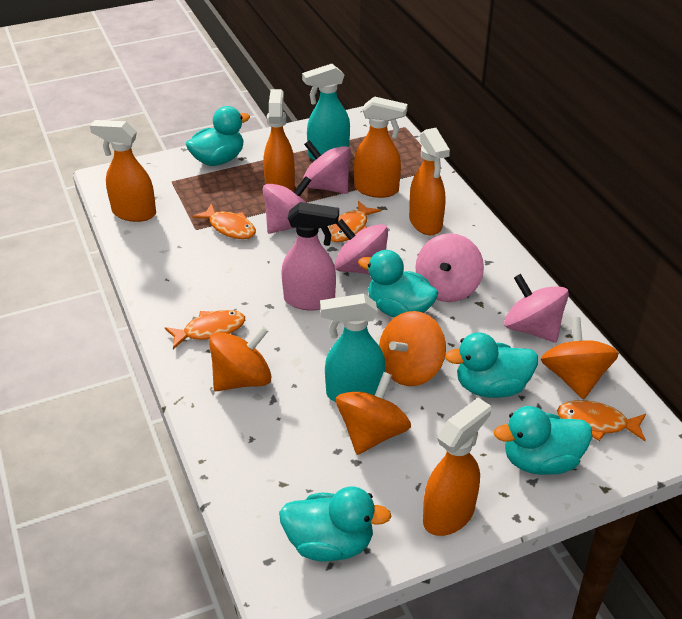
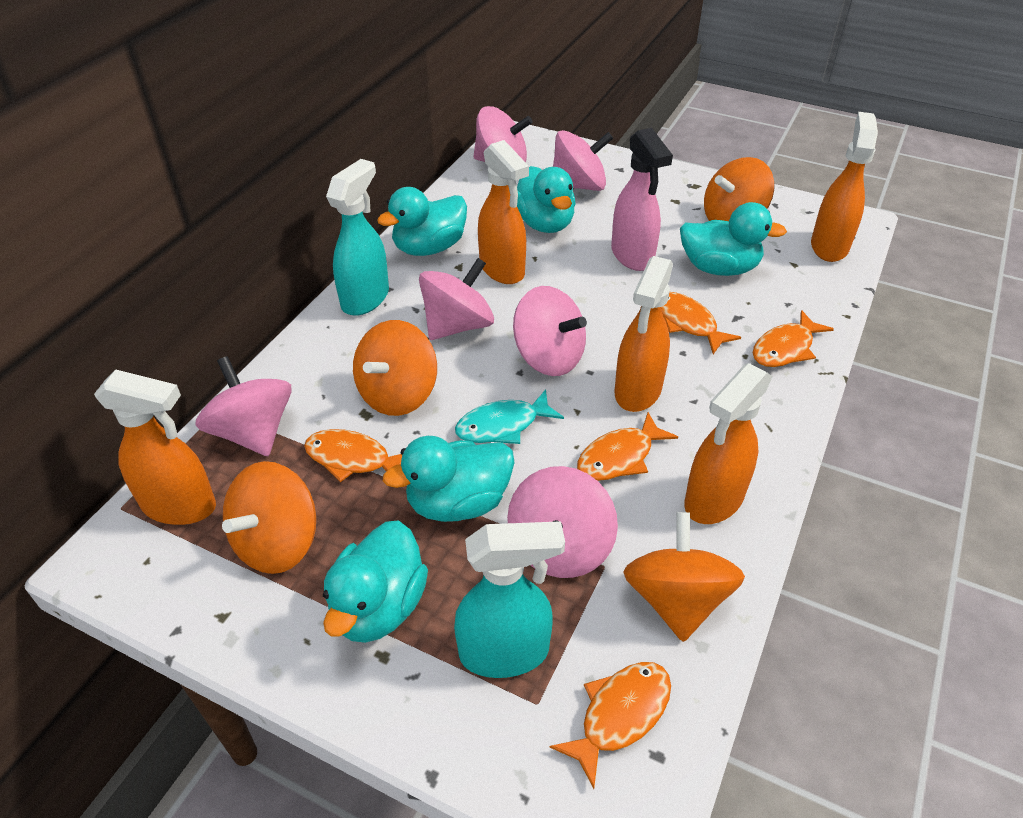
orange fish: [165,310,245,349] [192,203,256,239] [328,201,381,242] [557,400,646,441] = 4 -> [304,429,402,482] [550,662,671,789] [577,412,678,481] [661,292,741,354] [753,310,834,367] = 5
pink spinning top: [263,176,311,234] [303,140,351,194] [335,219,388,274] [415,233,484,302] [504,274,569,343] = 5 -> [195,356,292,456] [419,258,494,340] [473,106,533,162] [507,466,618,578] [513,286,587,376] [553,130,613,191] = 6
turquoise fish: none = 0 -> [455,389,564,444] = 1

